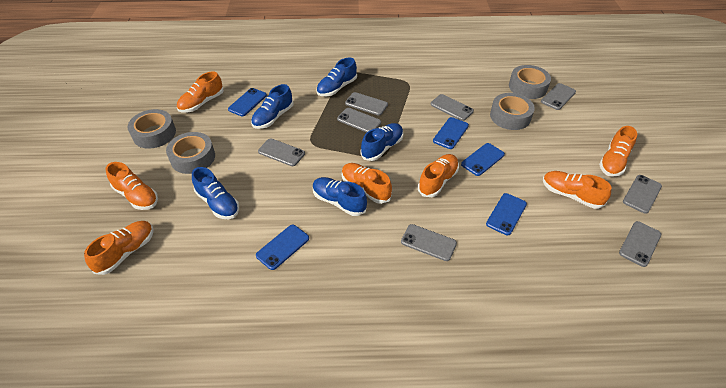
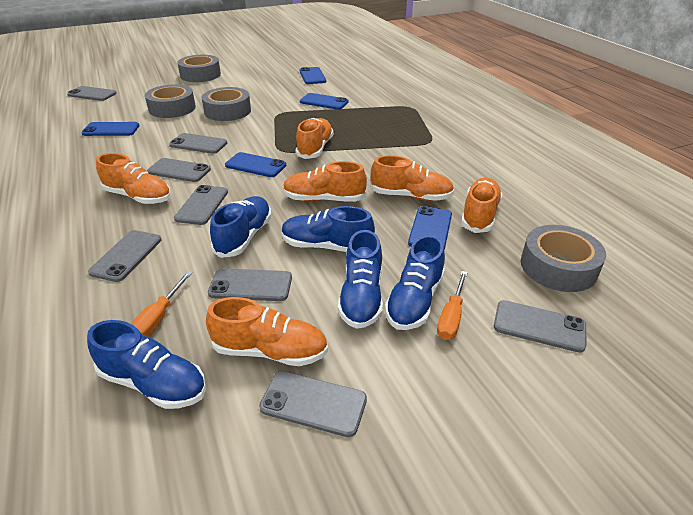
orange screwdriver: none = 0 -> [131,271,192,337] [437,271,468,340] = 2
orange shoe: [84,221,154,275] [106,162,158,210] [177,72,224,113] [342,163,392,204] [418,154,459,197] [543,171,611,209] [599,126,637,177] = 7 -> [96,153,171,204] [206,297,328,366] [283,161,367,202] [295,118,334,159] [370,155,454,201] [461,178,502,233] = 6

